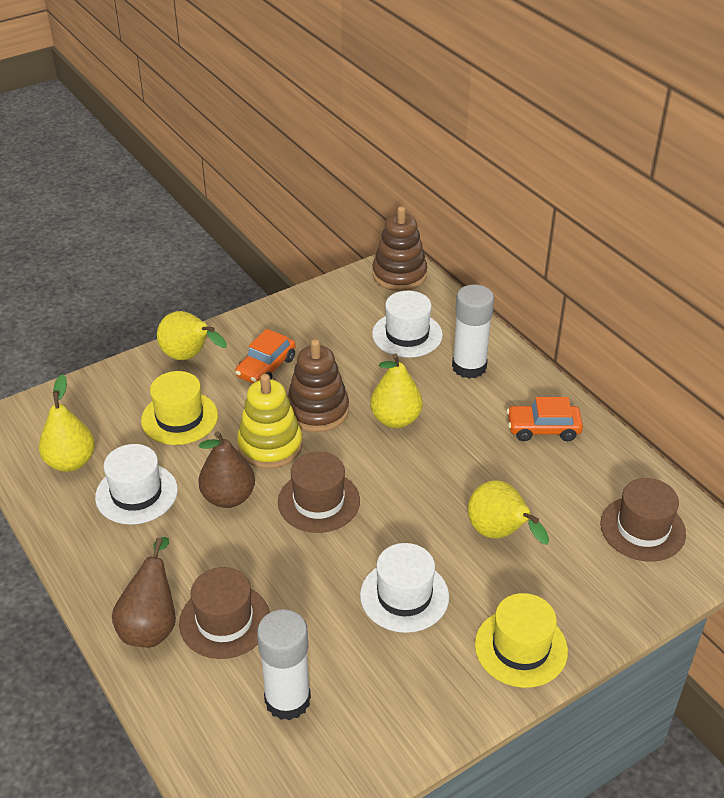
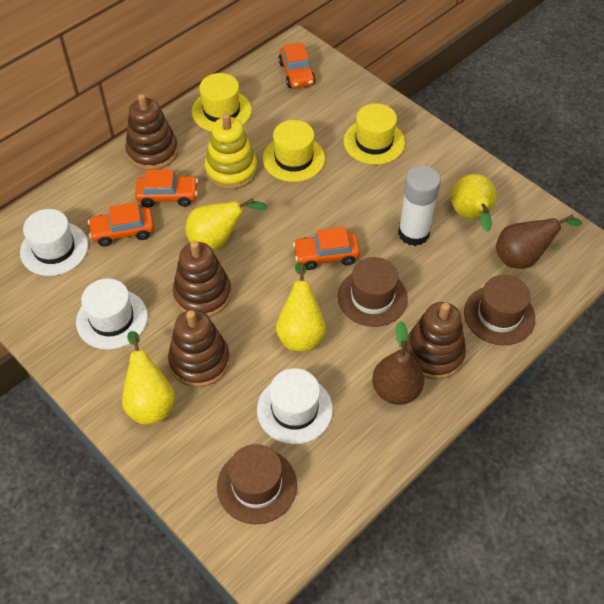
brown stacking toy: [287,339,349,432] [372,206,427,291] = 2 -> [125,94,178,170] [168,309,230,387] [173,241,232,317] [406,302,466,380] = 4
orange car: [235,329,296,383] [507,397,583,441] = 2 -> [88,202,154,247] [135,169,198,207] [279,42,316,88] [293,227,360,270] = 4
white glue stick: [257,609,311,721] [452,284,494,379] = 2 -> [398,165,441,246] = 1
yellow hat: [141,371,218,445] [475,593,568,688] = 2 -> [192,73,252,132] [263,120,325,182] [344,103,405,165] = 3

